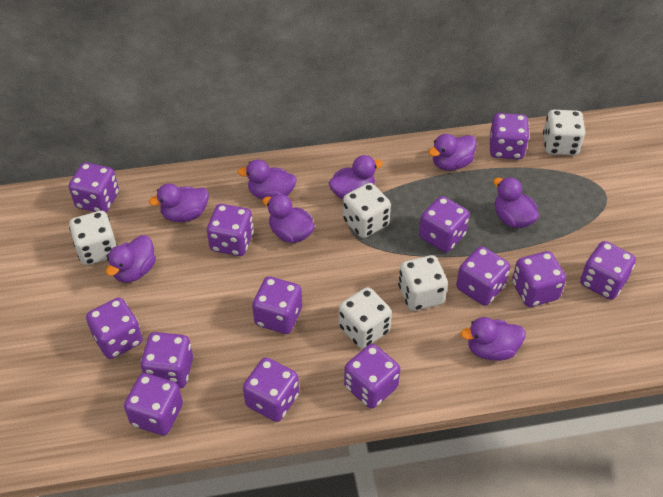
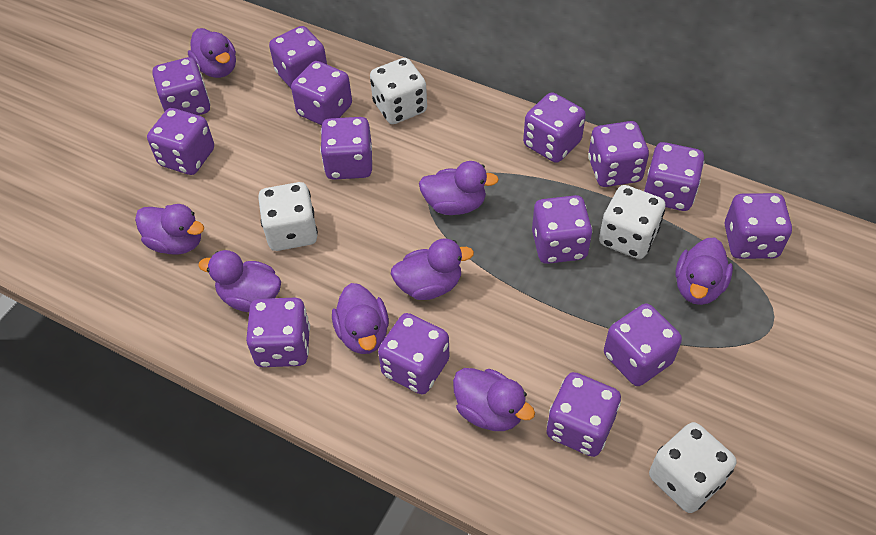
purple dice: [69,162,119,213] [86,297,143,359] [124,373,183,435] [140,332,193,389] [207,204,254,256] [243,358,299,422] [252,276,302,334] [344,344,400,409] [419,196,470,253] [456,246,510,306] [490,113,529,160] [512,251,566,307] [580,241,636,300] = 13 -> [147,108,214,175] [152,57,210,115] [246,298,310,367] [269,26,327,88] [291,61,352,125] [320,117,372,180] [378,313,449,394] [523,92,586,163] [532,195,593,264] [546,372,621,457] [588,121,649,187] [604,304,682,386] [644,142,705,211] [725,193,792,259] = 14
white dice: [69,211,118,265] [339,287,392,349] [343,183,391,238] [398,255,448,311] [543,110,585,155] = 5 -> [258,182,318,251] [370,58,427,124] [599,185,665,259] [649,422,736,513] = 4

